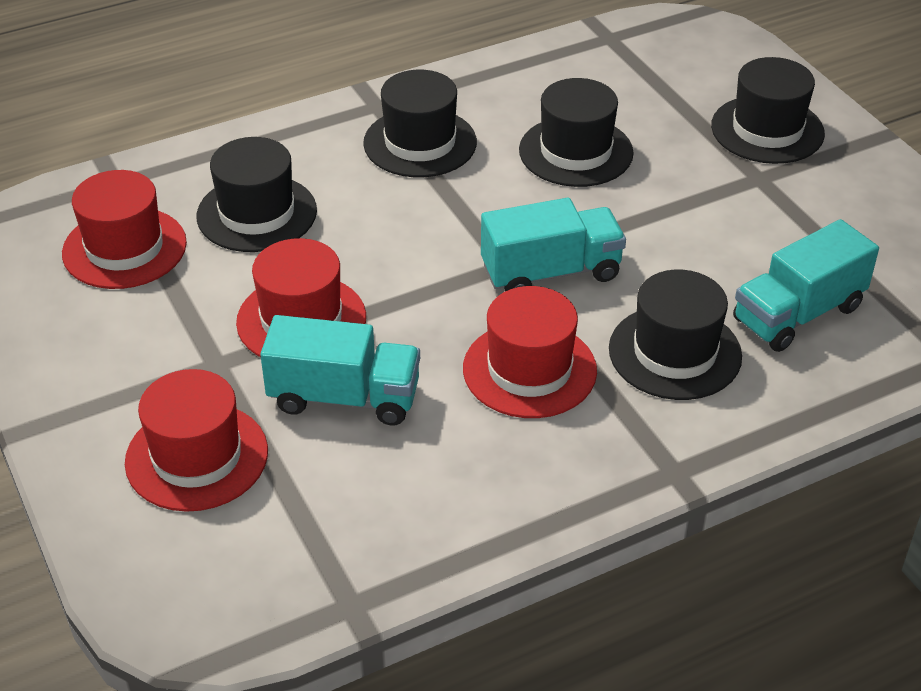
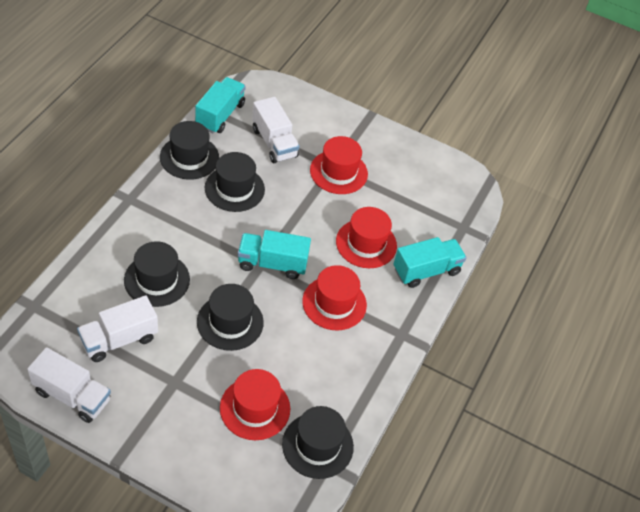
white truck: none = 0 -> [27,347,111,423] [77,295,158,362] [252,97,299,163] = 3

